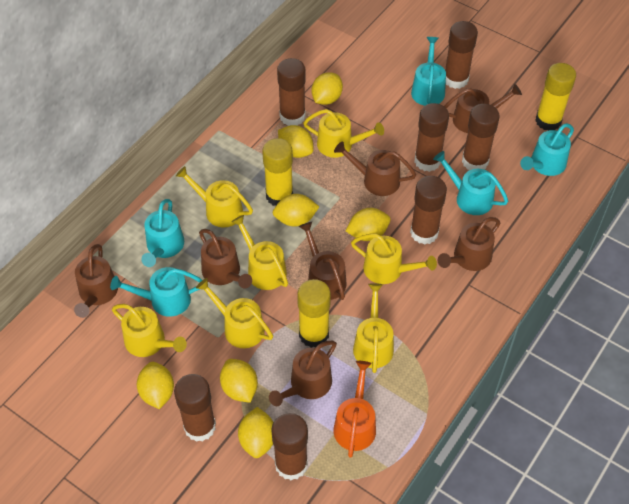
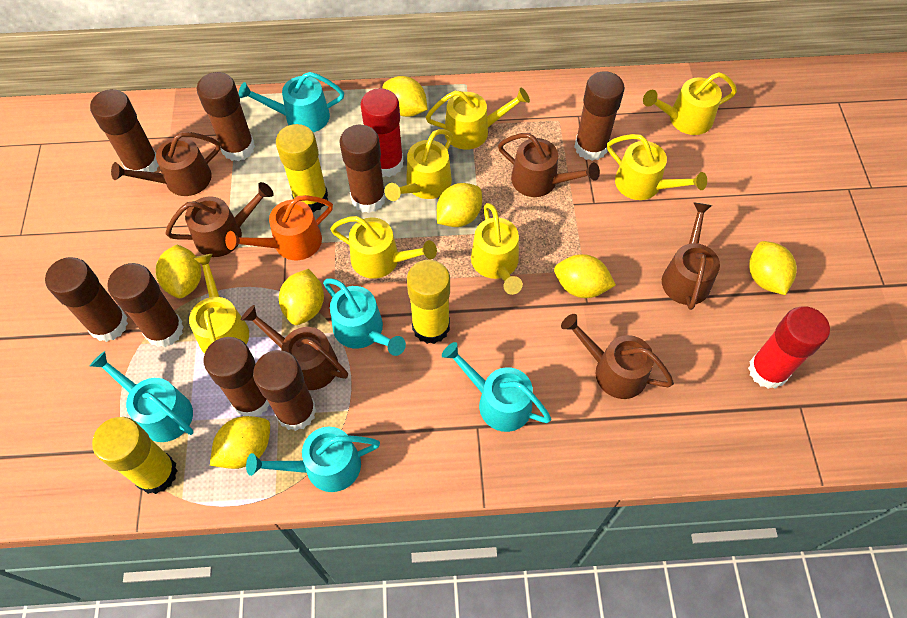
brown glue stick: [174,374,216,442] [271,413,308,480] [277,58,306,126] [410,176,447,245] [414,103,449,172] [445,21,478,89] [462,104,500,170] = 7 -> [45,257,128,342] [90,89,159,172] [107,263,184,347] [197,72,255,161] [204,337,270,417] [253,350,316,431] [339,125,386,213] [574,71,625,161] = 8
brown watering can: [74,244,118,318] [199,229,252,289] [269,341,337,406] [299,222,347,300] [334,141,416,196] [438,217,500,271] [444,84,522,133] = 7 -> [111,132,221,196] [165,182,274,257] [241,305,348,390] [498,133,600,197] [561,314,674,399] [662,202,720,310] = 6
red glue stick: none = 0 -> [360,88,404,177] [748,306,830,389] = 2

